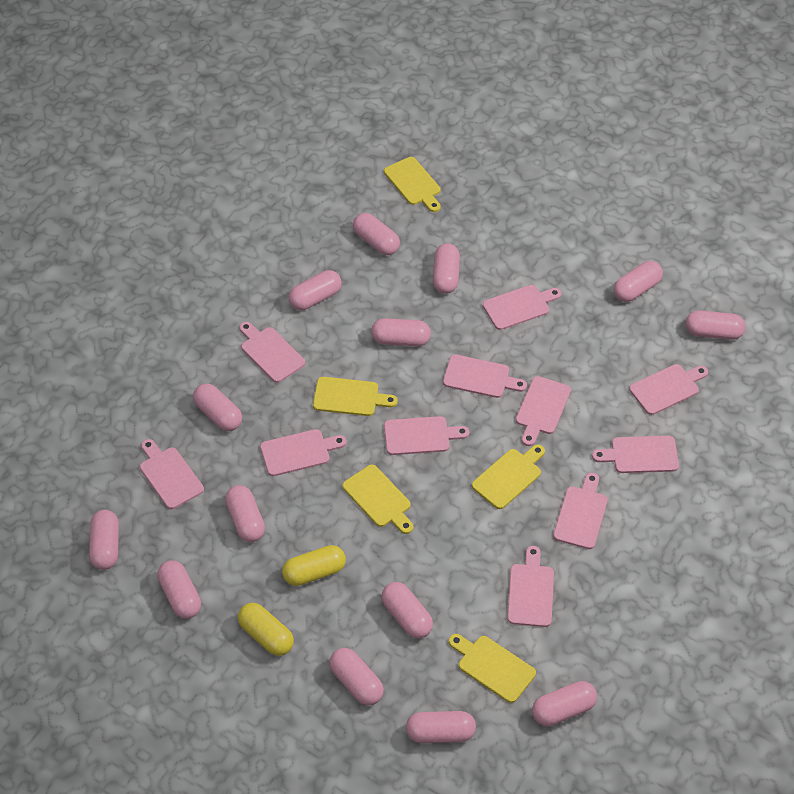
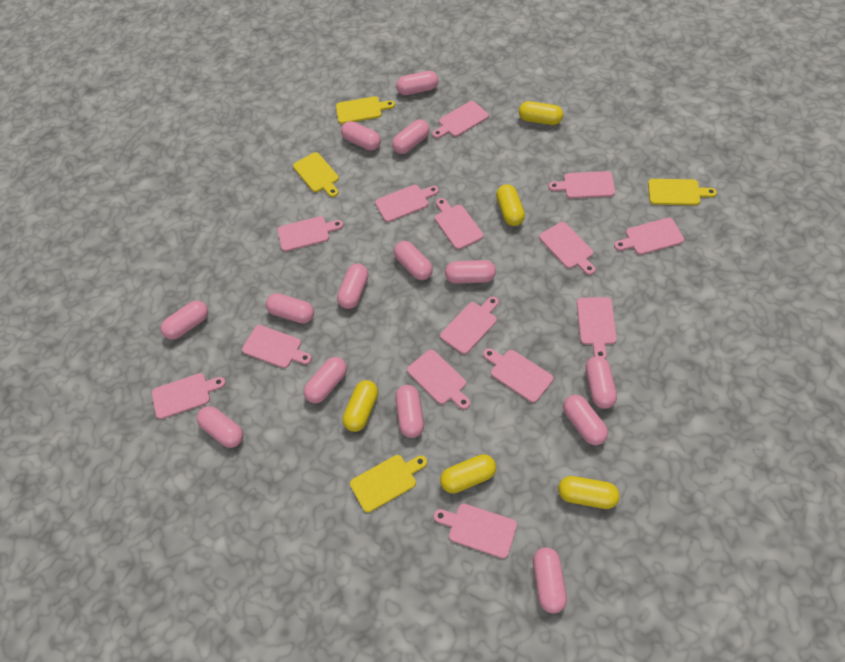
pink cutting board: [140,439,204,509] [239,322,305,383] [260,429,347,476] [384,416,469,455] [443,354,527,398] [483,285,562,330] [507,546,554,627] [516,376,571,446] [553,473,608,549] [592,436,679,473] [629,364,708,415] = 11 -> [152,373,226,419] [242,325,312,368] [278,216,343,252] [375,185,439,222] [407,350,470,409] [433,101,489,138] [434,503,517,559] [435,198,483,250] [440,296,499,354] [483,348,553,403] [539,222,595,275] [548,171,615,198] [577,297,617,359] [614,218,684,255] = 14
yellow capsule: [238,603,294,656] [282,545,346,586] = 2 -> [343,380,378,432] [440,454,496,493] [496,184,525,226] [519,101,563,125] [558,476,620,509] = 5
yellow cutting board: [313,377,398,416] [342,464,414,534] [384,157,441,212] [449,634,536,703] [472,444,545,509] = 5 -> [293,152,339,197] [336,96,395,124] [350,455,427,513] [648,179,717,205] = 4

